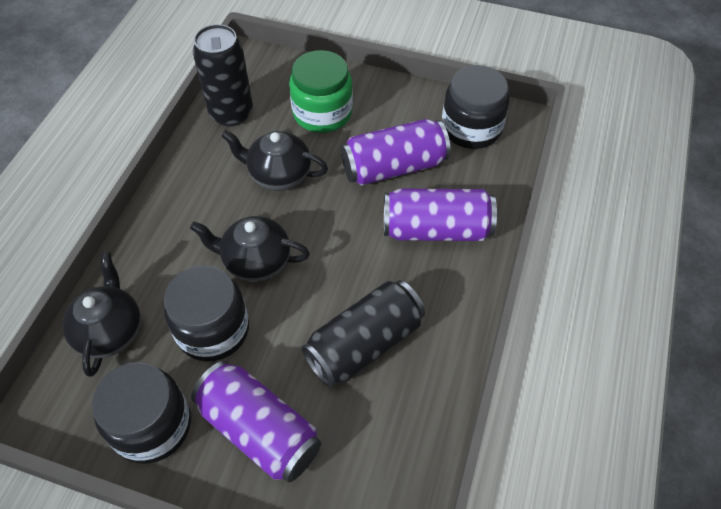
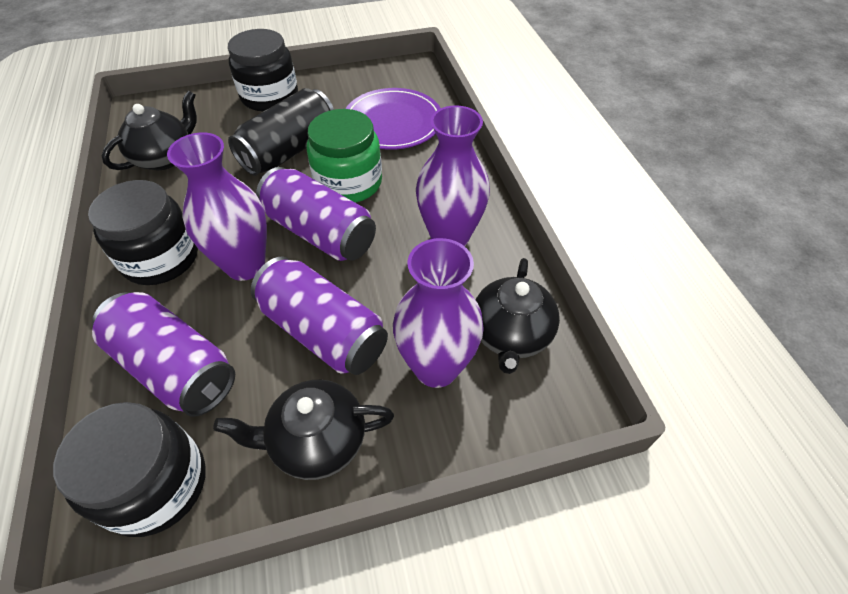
black can: [193,24,253,127] [301,280,425,388] = 2 -> [228,88,334,176] = 1
purple plate: none = 0 -> [346,88,441,150] = 1
purple vase: none = 0 -> [167,132,267,281] [393,238,484,388] [416,105,490,246] = 3

